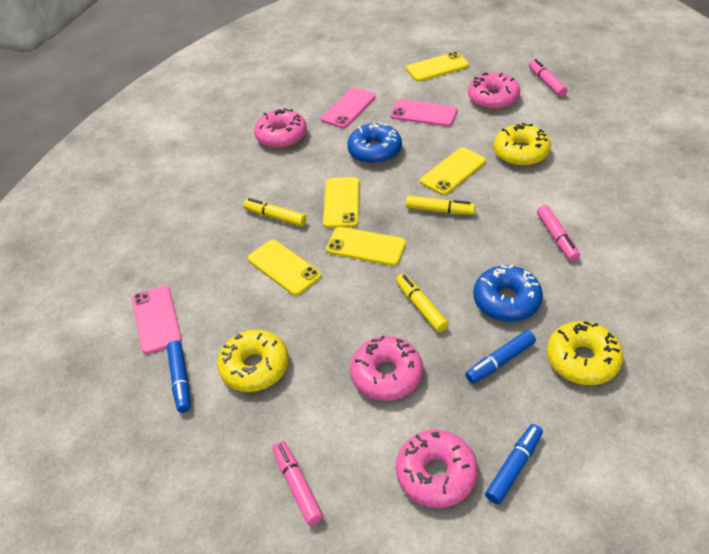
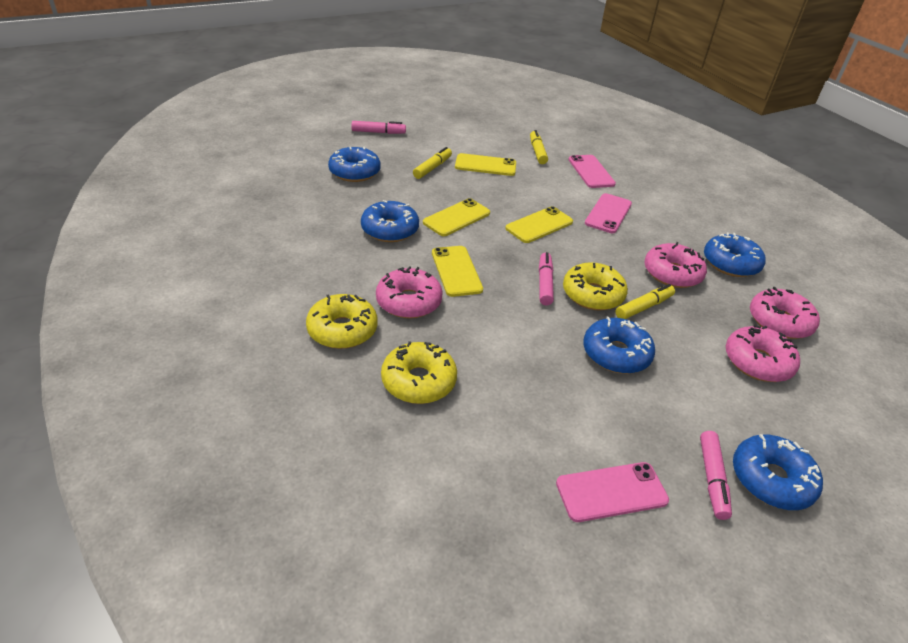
blue donut: [347,122,402,164] [473,265,543,322] = 2 -> [328,147,381,182] [361,200,419,242] [583,316,655,374] [704,233,766,277] [733,434,823,510] = 5
blue marker: [167,341,190,413] [465,330,536,384] [485,424,543,504] = 3 -> none = 0
yellow phone: [248,240,321,296] [323,177,359,228] [326,227,406,266] [406,51,469,82] [420,147,486,195] = 5 -> [423,198,490,236] [432,246,483,297] [455,153,516,176] [505,206,573,243] = 4

